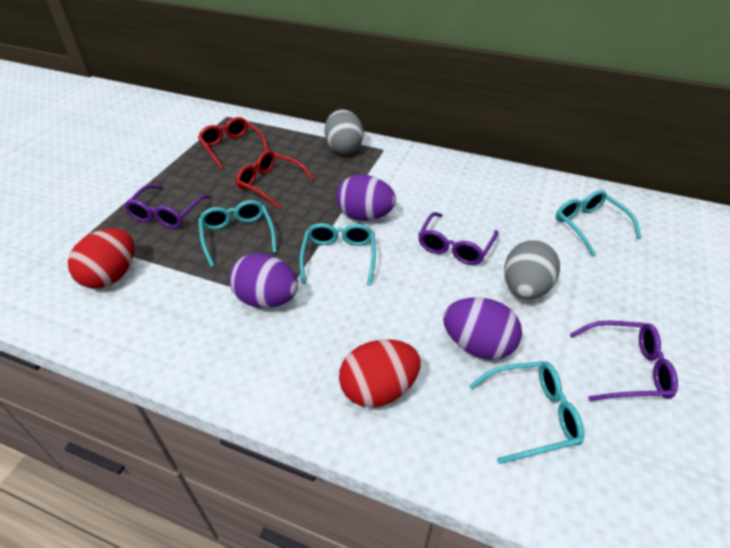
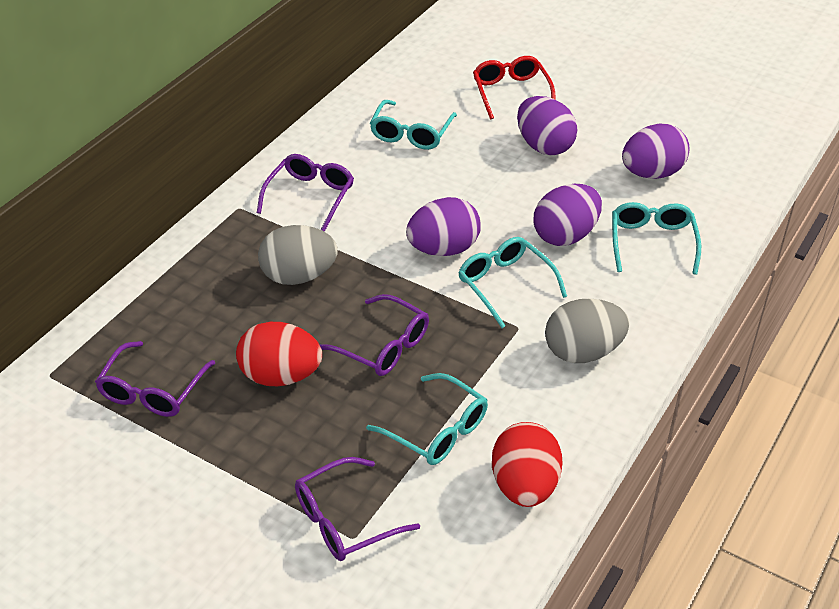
purple egg: [229,253,298,308] [336,174,396,221] [443,298,522,360] = 3 -> [406,197,481,256] [517,96,577,155] [534,184,602,246] [622,124,690,179] = 4
purple glasses: [124,185,211,228] [418,212,499,265] [570,321,678,401] = 3 -> [95,341,215,417] [257,154,354,232] [295,457,420,561] [319,294,429,376] = 4
red glasses: [198,117,268,169] [236,150,314,209] = 2 -> [473,56,556,119] = 1

